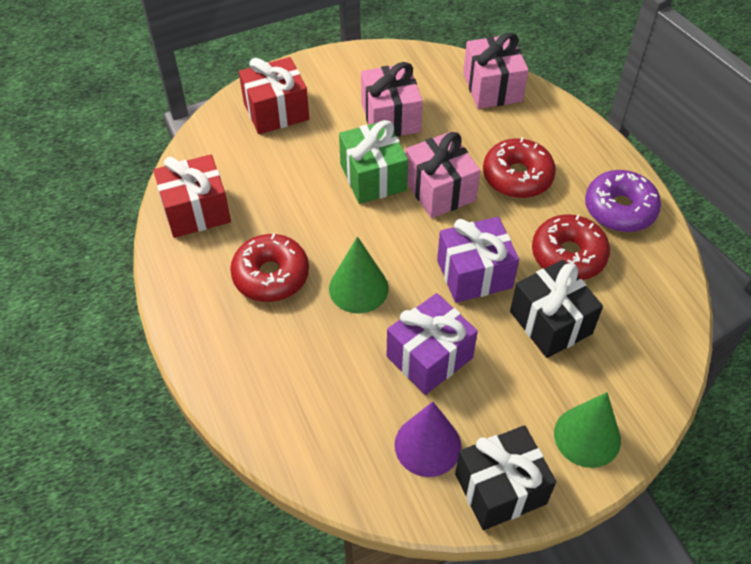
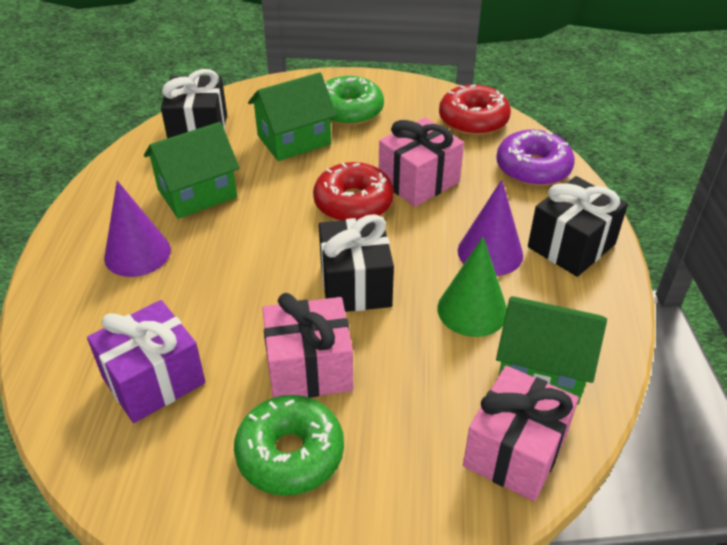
black gift: [455,425,556,530] [510,260,603,358] = 2 -> [161,69,227,138] [319,214,394,312] [528,176,628,277] = 3
green cone: [329,236,389,314] [554,392,621,468] = 2 -> [437,237,507,337] = 1
green donut: none = 0 -> [234,395,344,496] [325,76,384,126] = 2
green gift: [339,120,408,204] = 1 -> none = 0
green house: none = 0 -> [144,122,240,219] [248,72,337,161] [496,296,607,405] = 3
purple cone: [395,402,461,477] = 1 -> [104,181,171,277] [458,180,523,276] = 2
purple gift: [387,293,478,395] [437,217,519,303] = 2 -> [87,300,205,423] = 1
red donut: [230,233,309,302] [483,137,556,198] [532,214,610,280] = 3 -> [313,162,394,221] [439,84,511,136] = 2
red gift: [153,154,231,238] [239,57,309,134] = 2 -> none = 0

